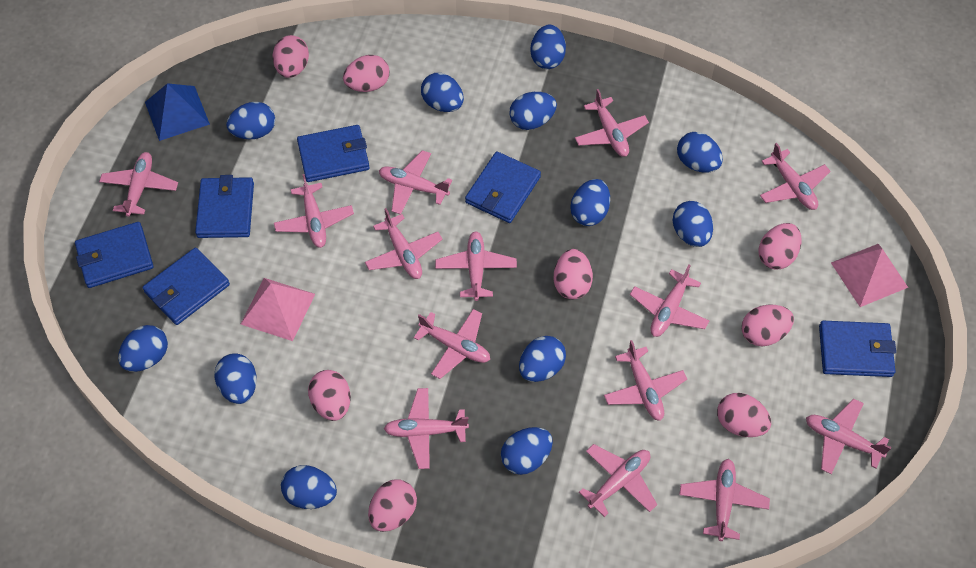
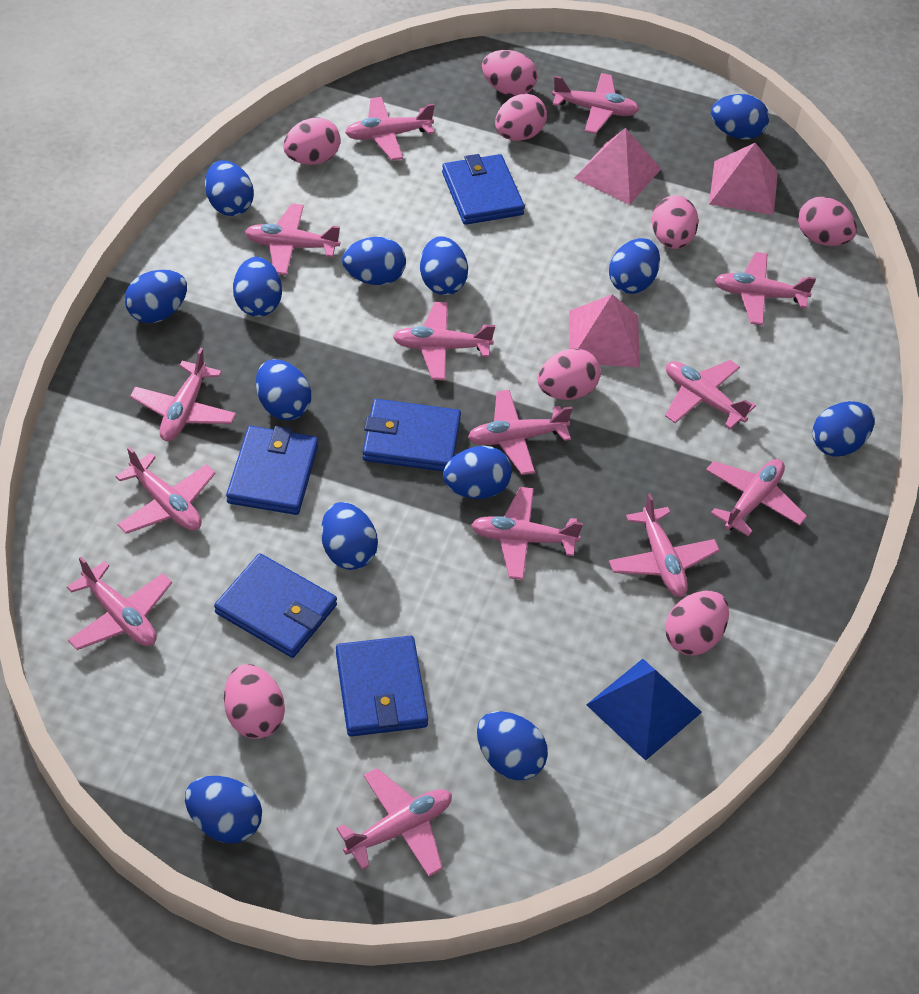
blue egg: [118,325,168,372] [214,353,257,404] [226,102,275,139] [281,465,337,509] [421,73,464,112] [501,427,553,475] [509,92,557,130] [519,336,566,382] [530,25,566,69] [570,179,610,226] [672,201,713,247] [677,132,723,172] = 12 -> [125,270,187,323] [185,776,262,843] [205,160,254,216] [233,257,282,317] [256,359,311,420] [321,502,378,570] [342,237,406,285] [420,236,468,295] [443,446,512,499] [477,711,548,780] [609,238,660,294] [711,94,769,139] [812,401,875,457] = 13
blue wallet: [75,222,154,288] [142,248,230,325] [195,175,254,238] [297,125,370,182] [465,151,541,223] [819,321,896,377] = 6 -> [214,553,337,658] [226,426,318,515] [336,636,428,737] [363,399,461,471] [442,154,525,225] = 5
pink pyramid: [241,278,315,341] [831,244,908,307] = 2 -> [569,294,640,368] [574,128,661,205] [709,143,778,215] = 3

